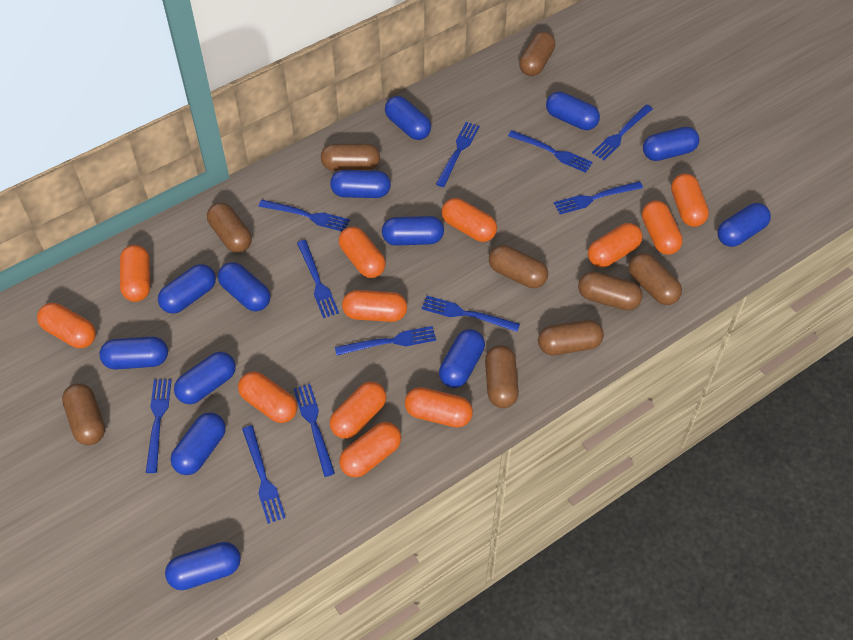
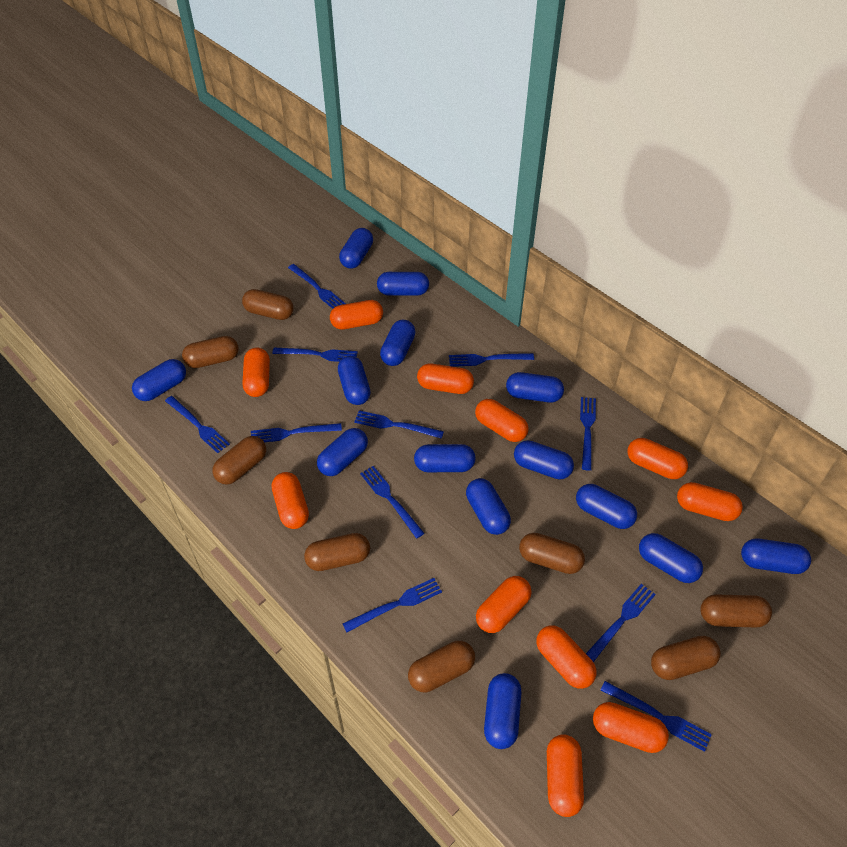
blue capsule: [99,336,168,370] [158,264,216,314] [165,542,241,590] [170,412,226,475] [174,352,236,404] [218,262,270,311] [330,170,391,198] [382,216,444,246] [385,96,431,140] [439,329,485,388] [546,91,600,130] [643,127,699,161] [718,203,771,247] = 13 -> [132,359,186,401] [317,428,368,476] [338,356,371,405] [339,228,373,269] [377,272,429,296] [380,320,416,366] [414,444,476,472] [466,478,511,535] [484,673,521,749] [506,372,564,403] [514,440,574,479] [576,484,637,529] [639,533,703,583] [741,539,811,574] = 14
brown capsule: [62,383,105,445] [207,202,252,253] [321,143,380,171] [485,345,519,408] [489,245,548,288] [519,31,555,76] [538,320,604,355] [578,271,643,310] [629,253,682,305] = 9 -> [182,336,239,368] [212,436,266,484] [242,289,294,320] [304,533,370,571] [408,641,475,692] [519,533,585,574] [651,636,721,680] [700,595,772,627] = 8
orange capsule: [37,303,96,348] [120,245,150,302] [238,371,297,423] [330,382,386,439] [339,226,386,278] [339,422,401,478] [342,290,407,322] [405,387,473,428] [442,198,497,242] [588,223,642,267] [642,200,683,255] [671,173,709,227] = 12 -> [243,348,270,397] [272,472,309,529] [330,300,383,329] [417,364,474,394] [475,399,529,442] [476,576,531,633] [536,625,596,689] [547,734,584,817] [593,702,669,753] [627,438,688,479] [677,482,743,521] = 11

